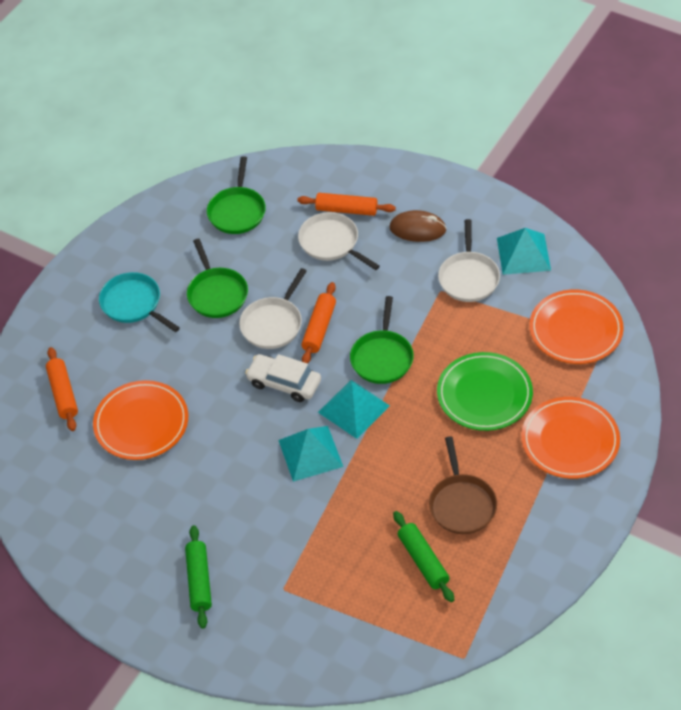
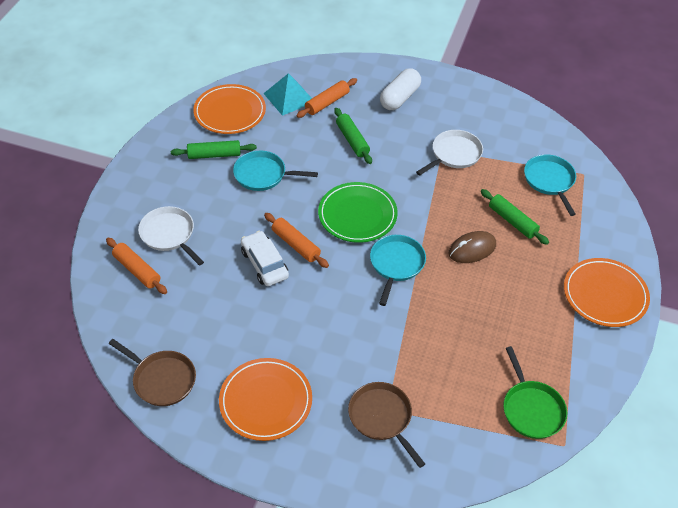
brown pan: [429,436,497,534] = 1 -> [109,339,196,406] [348,382,425,468] = 2
green pan: [187,239,248,318] [207,156,266,234] [350,296,414,384] = 3 -> [503,346,567,439] = 1
green rolling pin: [185,525,212,629] [393,511,454,602] = 2 -> [171,140,257,159] [334,108,372,164] [480,189,549,245] = 3
turquoise pan: [99,272,180,332] = 1 -> [233,151,318,191] [370,235,426,306] [524,154,576,216] = 3
turquoise pyramid: [278,426,343,482] [318,380,390,439] [497,228,551,275] = 3 -> [263,73,312,116] = 1
white capsule: none = 0 -> [380,68,421,110] = 1
white pan: [239,268,307,349] [298,212,380,270] [438,219,500,302] = 3 -> [138,206,204,266] [416,130,483,175] = 2

